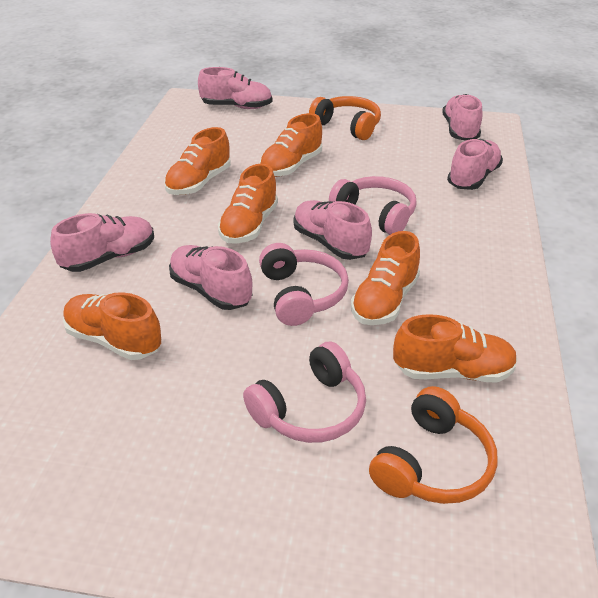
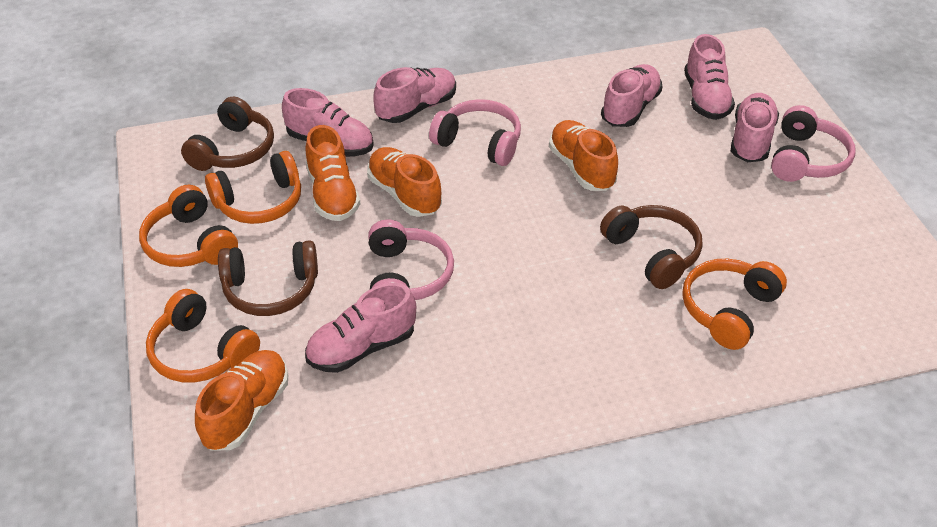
brown headphones: none = 0 -> [181,96,274,171] [218,240,318,316] [600,205,703,289] = 3
orange headphones: [309,96,381,140] [369,386,498,504] = 2 -> [139,185,238,267] [146,289,260,383] [205,151,301,224] [682,259,787,350] = 4
orange shoe: [63,292,161,360] [164,127,231,195] [218,163,278,243] [259,113,322,177] [351,231,420,325] [393,314,518,382] = 6 -> [195,350,288,451] [306,125,360,221] [367,147,442,217] [549,120,618,191] = 4

